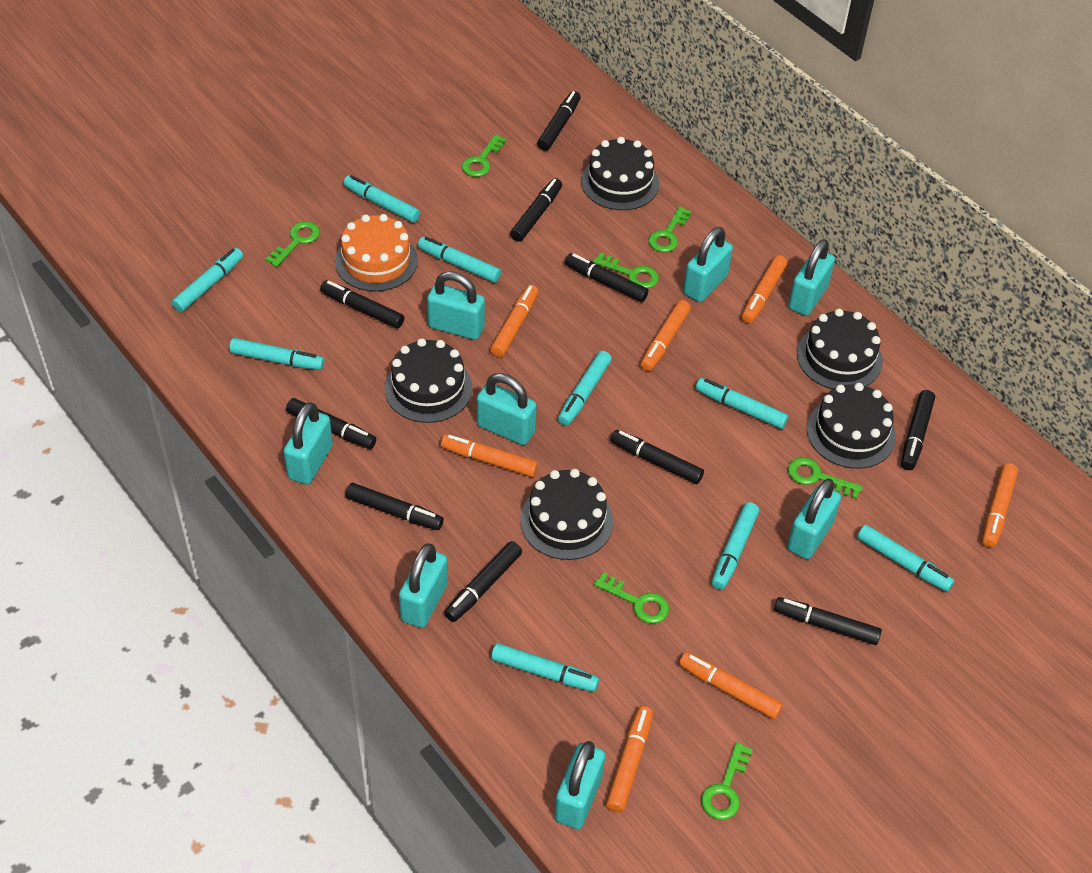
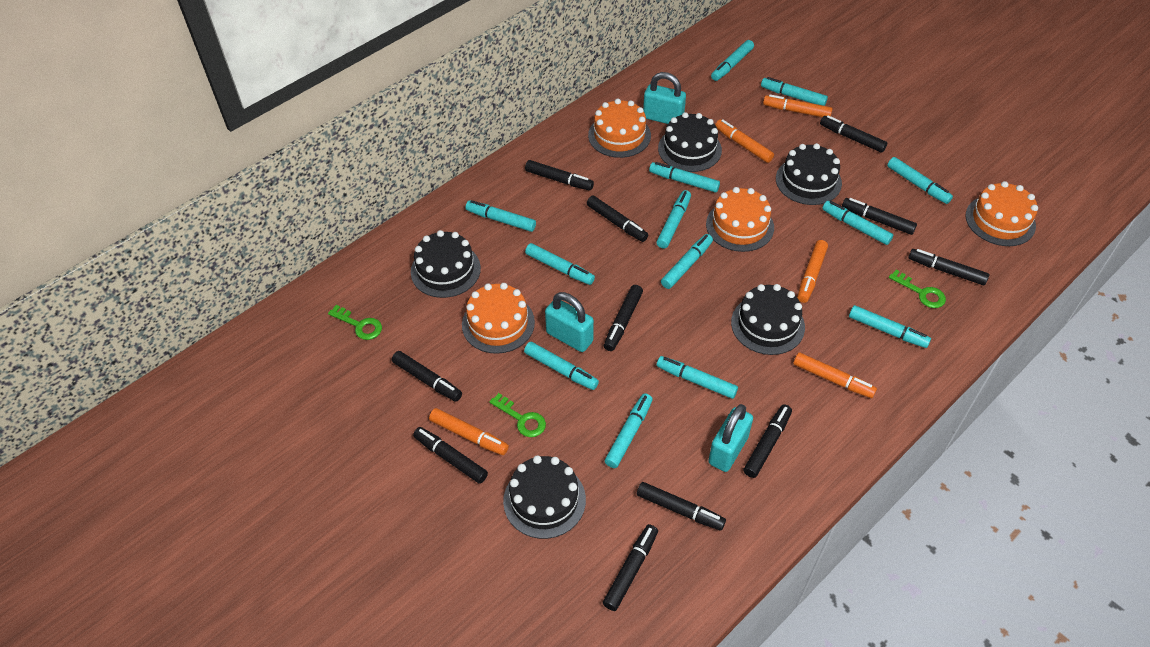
black marker: [286,398,376,449] [320,280,404,329] [345,483,444,530] [444,541,522,622] [510,178,562,242] [537,91,581,151] [565,253,648,302] [610,430,704,484] [774,597,882,645] [901,390,935,470] = 10 -> [392,351,462,402] [413,427,488,484] [525,160,594,191] [587,196,648,242] [603,524,658,611] [604,285,643,351] [637,482,726,531] [743,404,792,478] [820,115,887,153] [842,198,917,235] [908,249,989,286] = 11
green key: [266,221,320,267] [462,134,507,177] [593,252,659,288] [594,572,669,624] [648,206,692,252] [701,742,753,820] [788,457,863,499] = 7 -> [328,305,382,340] [489,393,546,437] [889,270,946,308] = 3
orange cake: [335,214,418,292] = 1 -> [462,283,535,354] [588,99,651,158] [706,187,774,252] [965,181,1038,246] = 4
orange marker: [441,434,538,477] [490,285,538,358] [606,706,653,813] [640,300,691,371] [679,652,783,719] [741,255,787,324] [982,463,1018,548] = 7 -> [429,408,509,455] [715,119,774,163] [763,94,833,117] [793,352,877,398] [797,240,828,303] = 5
turquoise marker: [171,248,243,312] [229,338,325,370] [343,175,420,223] [418,237,501,283] [491,643,599,692] [558,351,612,426] [696,378,788,429] [711,502,759,590] [857,524,954,592] = 9 -> [465,200,536,232] [524,342,599,390] [525,243,595,285] [605,393,653,468] [649,162,720,193] [656,190,691,249] [657,356,738,399] [661,234,713,289] [711,40,754,81] [761,77,828,106] [822,201,893,245] [849,305,931,348] [887,157,953,204] = 13
turquoise padlock: [284,402,333,485] [399,543,448,628] [427,271,485,340] [477,373,537,445] [554,741,605,829] [683,227,733,302] [787,478,841,559] [788,239,835,316] = 8 -> [545,292,594,352] [643,72,686,124] [708,404,753,472] = 3

